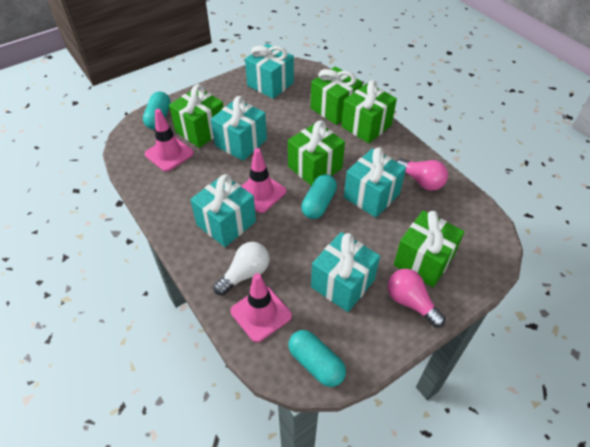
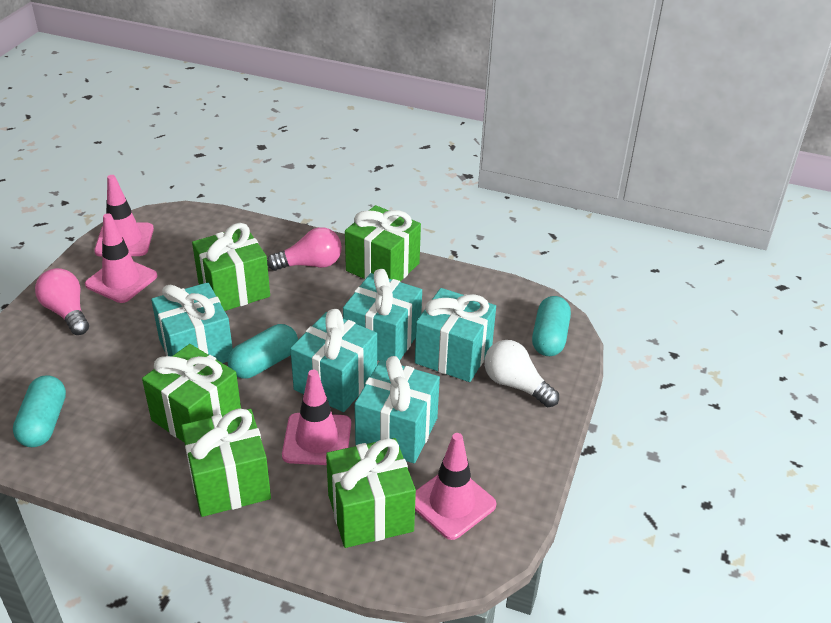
pink traffic cone: [145,109,194,172] [230,273,292,342] [241,148,286,213] = 3 -> [85,213,157,303] [94,175,154,257] [282,370,351,465] [415,433,496,540] = 4

